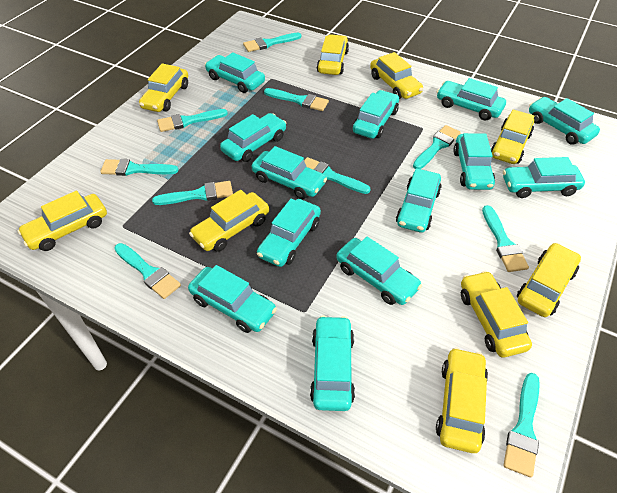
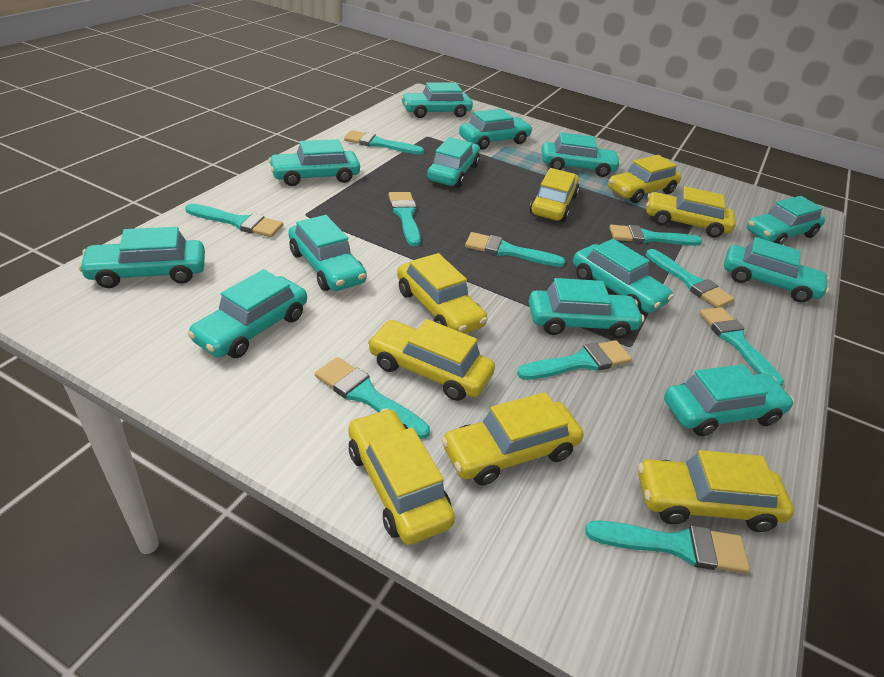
yellow car: [17,191,107,251] [139,63,188,112] [189,190,269,252] [317,34,349,75] [370,52,423,99] [436,347,488,453] [461,271,532,358] [491,109,535,164] [517,243,581,317] = 9 -> [349,408,455,545] [368,319,495,401] [397,253,488,334] [441,392,583,486] [530,168,579,222] [608,155,682,203] [638,450,794,532] [646,186,736,238] = 8

